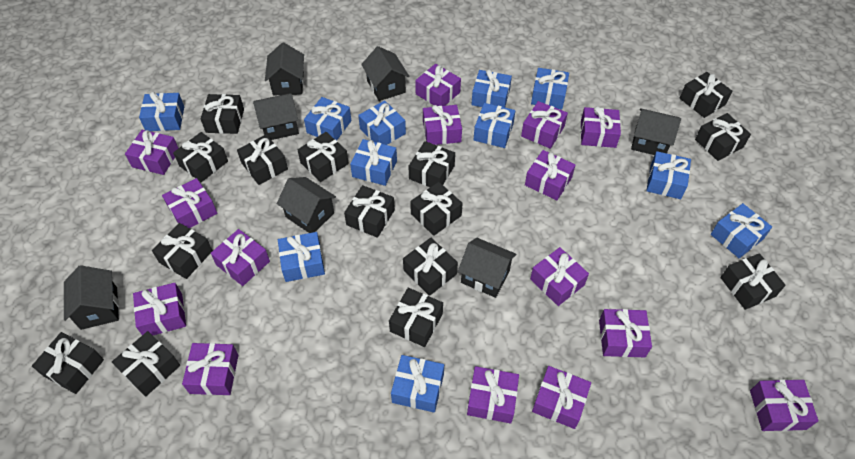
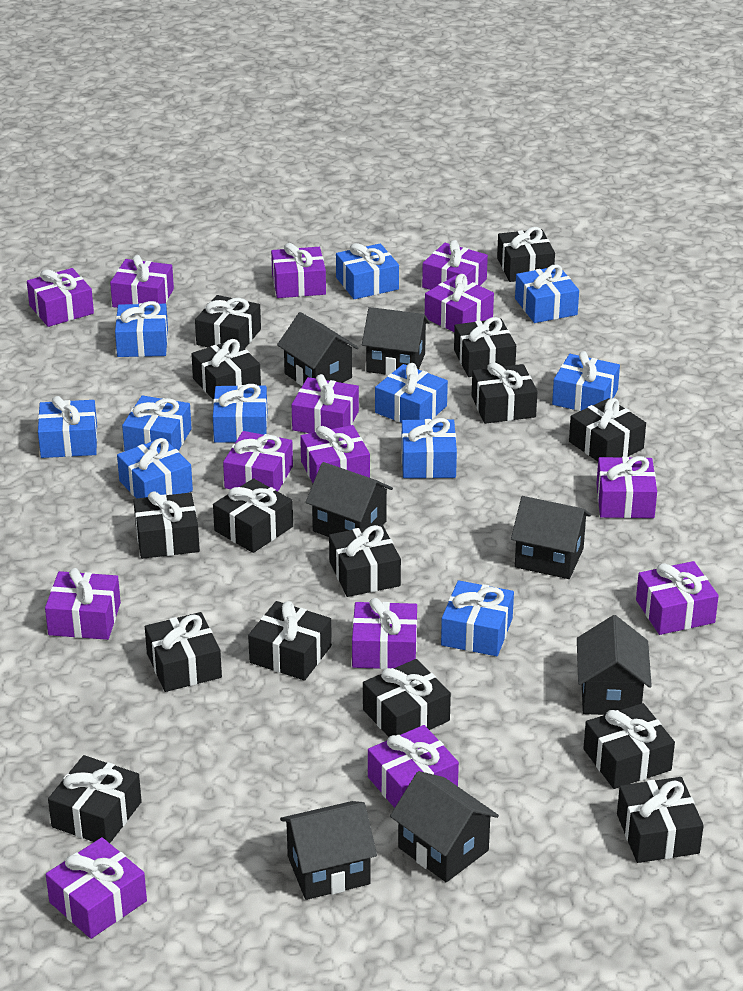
purple gift: [125,130,179,175] [133,283,186,335] [162,178,218,228] [182,343,238,395] [211,229,270,286] [415,64,461,106] [423,105,462,145] [467,366,519,423] [521,101,568,149] [525,150,575,200] [530,247,589,306] [532,366,591,429] [581,106,621,148] [599,309,652,357] [750,379,819,431] = 15 -> [27,268,94,327] [45,568,121,640] [46,837,147,939] [110,255,174,308] [223,431,293,491] [271,243,326,298] [292,374,359,433] [300,425,370,483] [352,598,417,669] [368,725,459,808] [422,240,488,290] [425,274,494,332] [596,456,657,518] [636,561,719,635] = 14

